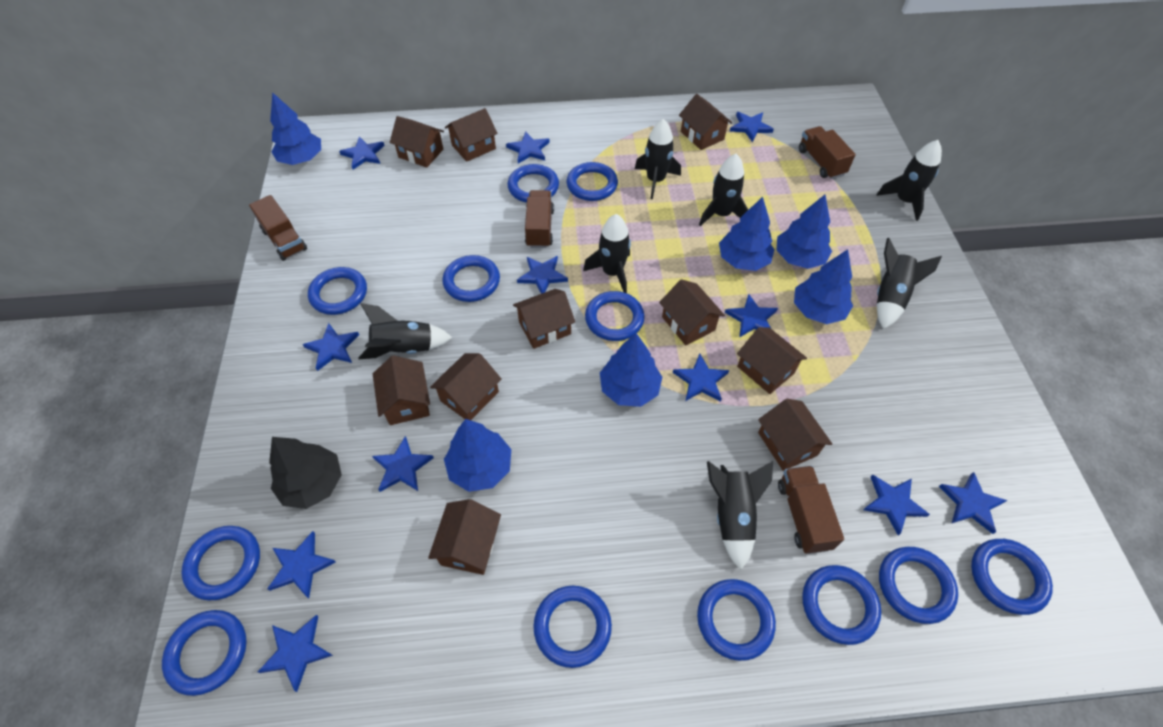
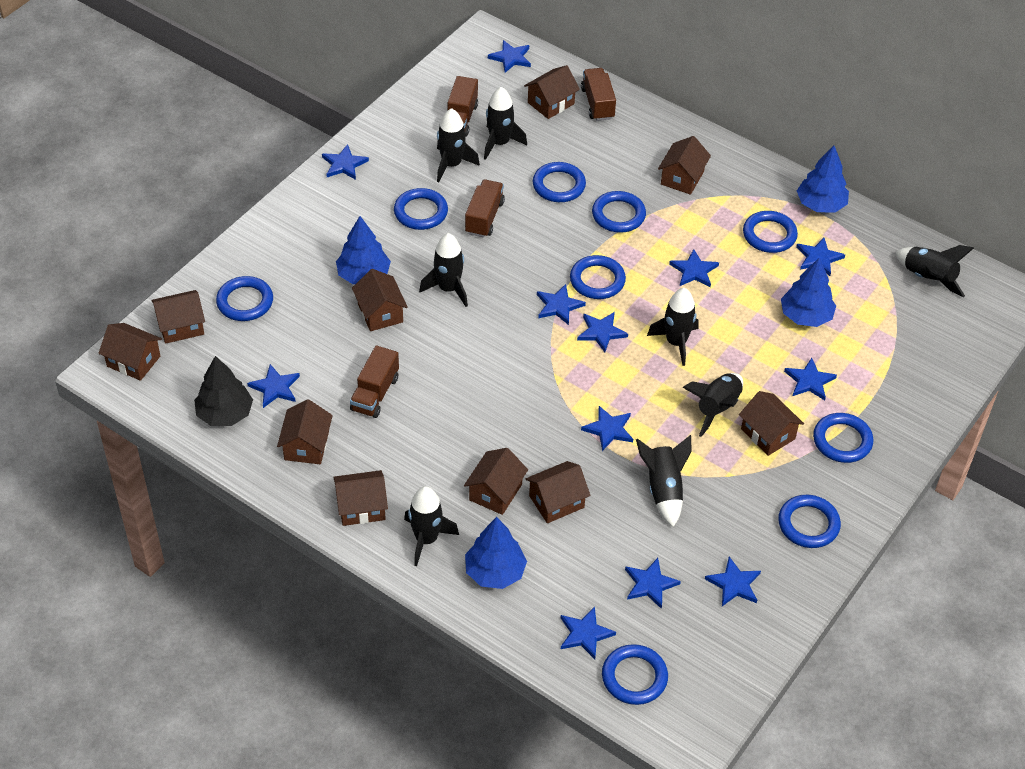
black rocket: [358,303,452,359] [583,214,631,293] [635,119,681,199] [699,154,748,226] [707,461,773,570] [876,140,942,221] [877,238,942,329] = 7 -> [404,486,459,566] [419,233,468,307] [437,108,480,182] [484,87,527,160] [636,435,692,527] [647,288,699,366] [682,373,743,437] [895,245,974,297] = 8
blue ring: [162,610,247,696] [181,526,260,600] [308,267,367,315] [442,255,500,302] [507,164,559,203] [533,586,612,668] [567,162,618,201] [585,291,645,341] [697,579,776,661] [802,565,881,645] [879,547,958,624] [971,539,1053,615] = 12 -> [216,276,273,321] [394,188,448,230] [533,162,586,202] [570,255,626,299] [592,191,646,233] [602,644,668,705] [743,211,798,253] [778,495,841,548] [813,413,873,463] = 9
blue tree: [270,92,321,165] [444,419,511,492] [600,333,662,407] [719,197,775,271] [776,195,832,269] [794,249,853,324] = 6 -> [336,216,391,284] [465,517,527,589] [781,257,836,327] [797,146,849,212] = 4

